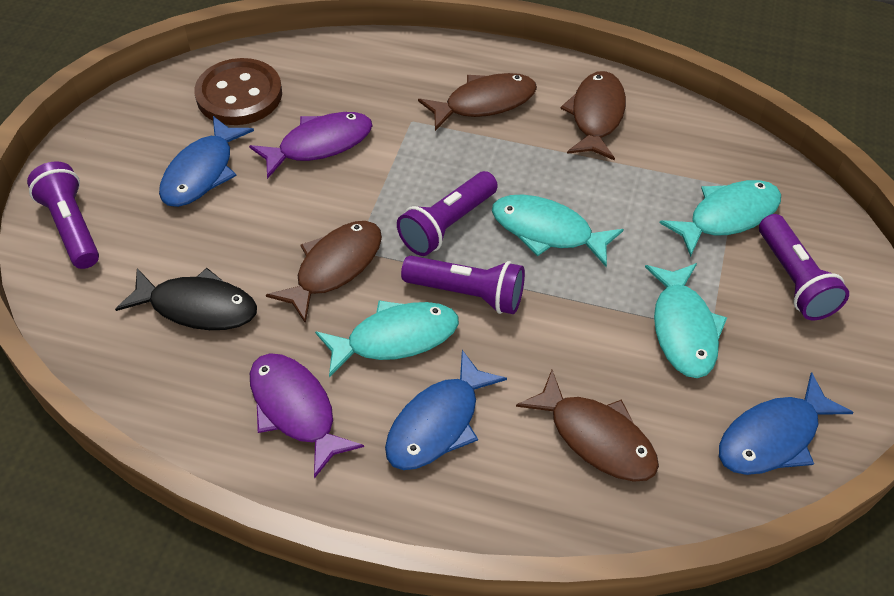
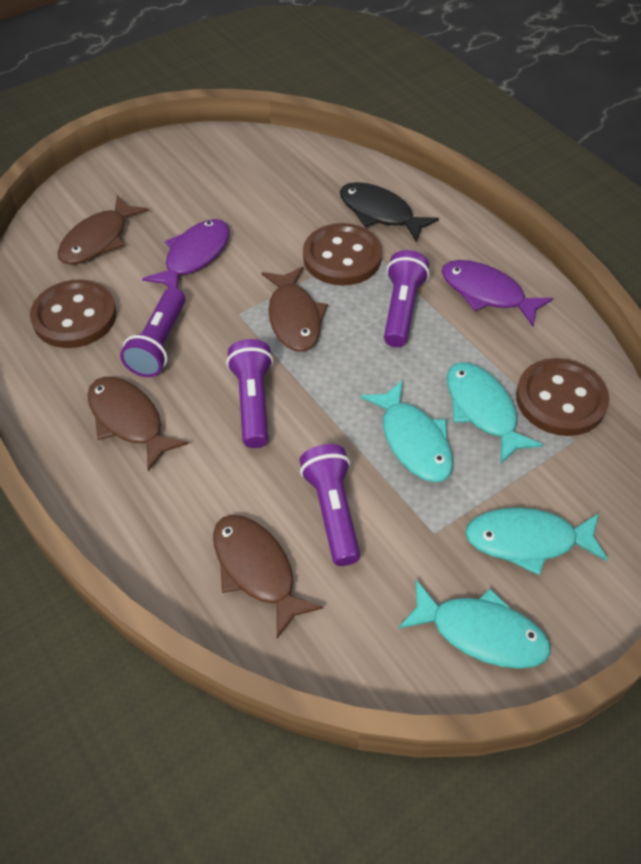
blue fish: [159,116,254,207] [385,350,507,470] [719,372,854,475] = 3 -> none = 0
brown button: [194,58,282,125] = 1 -> [30,279,117,348] [303,223,382,286] [516,358,609,436] = 3

